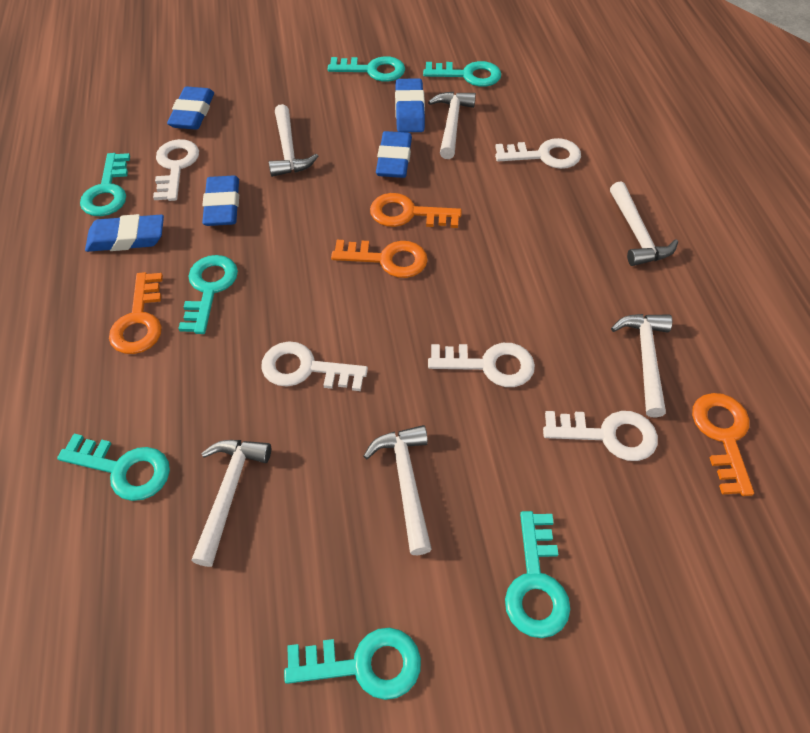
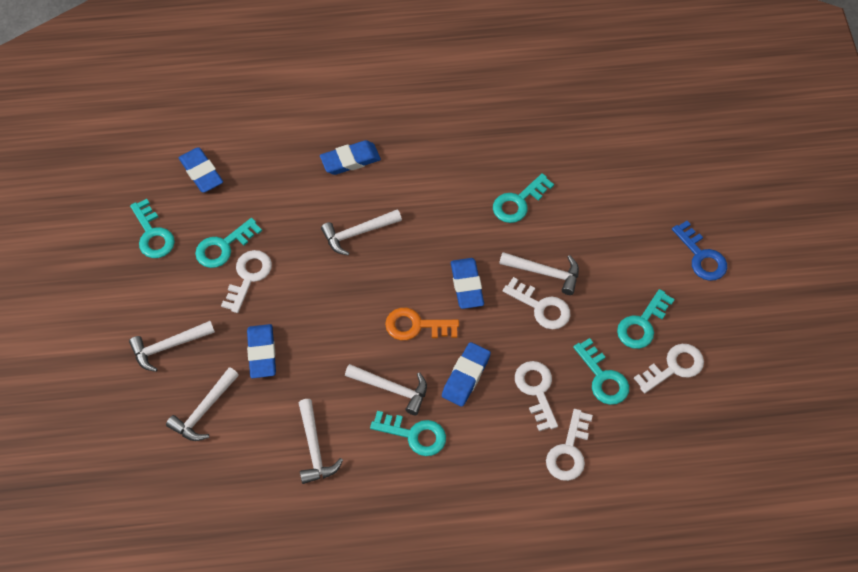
blue key: none = 0 -> [672,221,727,281] = 1
orange key: [109,272,163,354] [331,240,428,278] [370,193,462,228] [692,393,754,496] = 4 -> [385,308,459,340] = 1
turquoise key: [57,434,170,501] [80,153,130,216] [178,255,238,334] [284,628,421,700] [328,56,405,82] [423,61,501,87] [505,511,570,638] = 7 -> [130,199,175,258] [195,218,262,268] [370,411,446,456] [493,173,554,223] [573,338,629,405] [617,289,675,349] = 6

